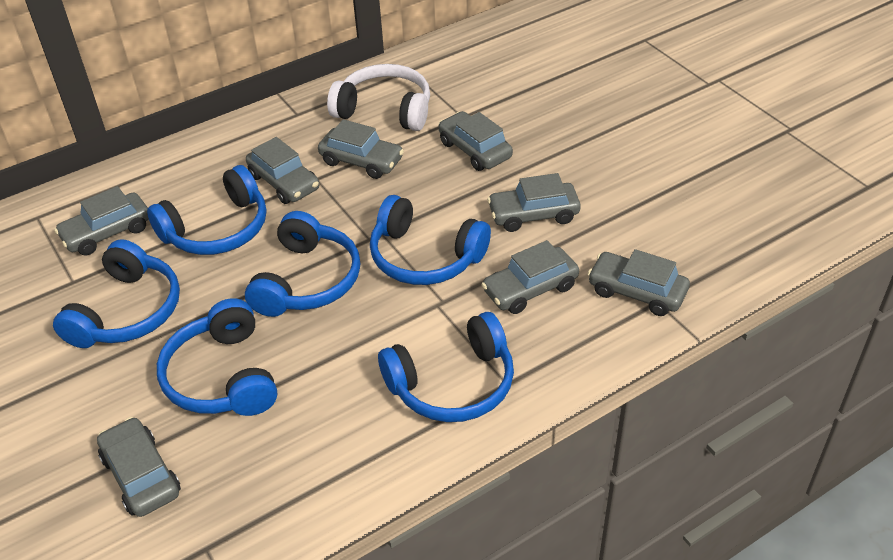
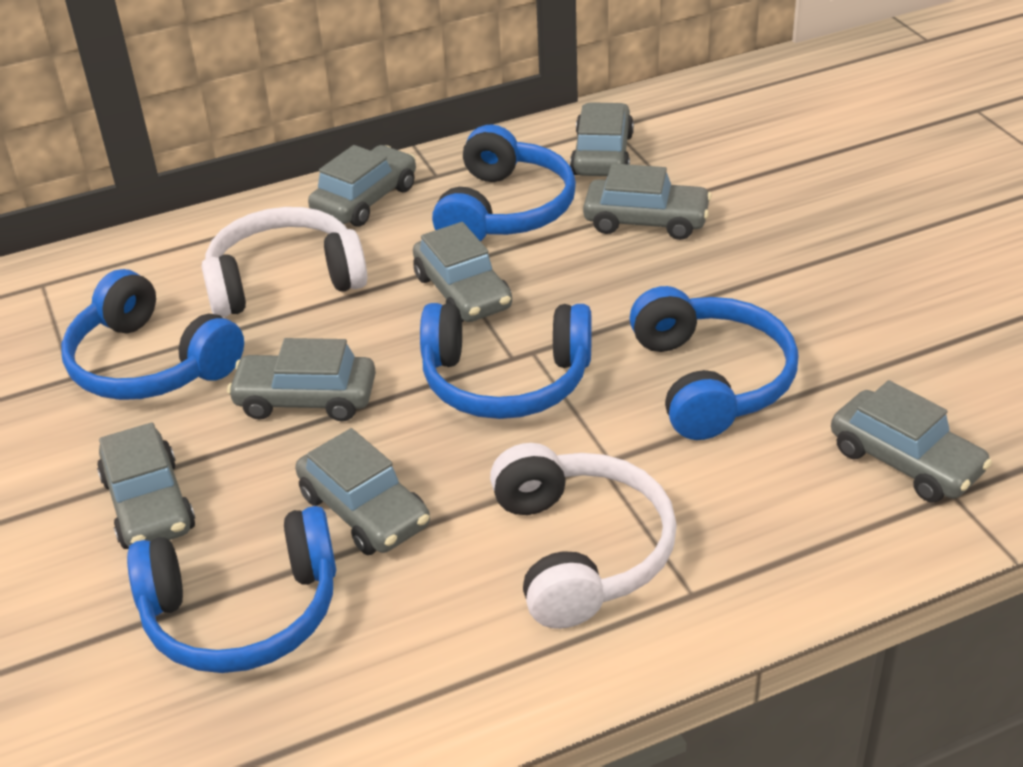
blue headphones: [53,239,180,348] [147,165,266,255] [157,298,277,416] [245,211,360,317] [370,195,491,285] [378,312,514,422] = 6 -> [61,269,244,400] [127,506,336,673] [420,303,592,419] [432,125,576,242] [629,286,798,440] = 5
white headphones: [327,64,430,131] = 1 -> [201,207,367,317] [490,443,677,629] = 2

